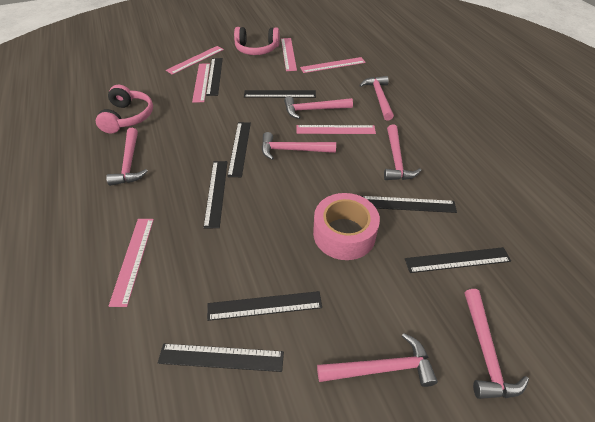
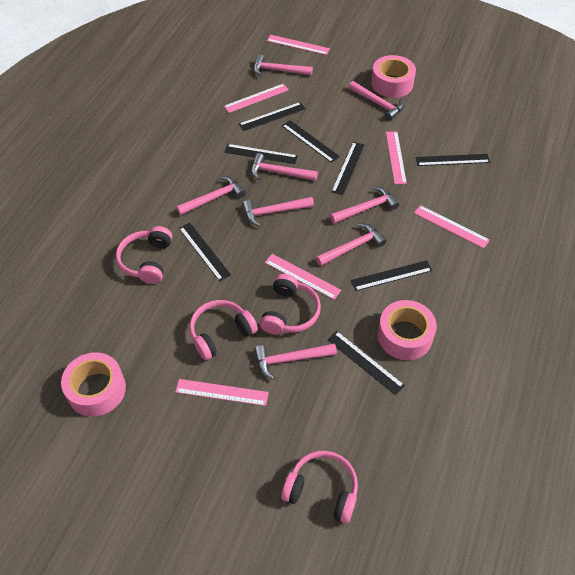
pink hammer: [106,128,148,186] [262,132,336,160] [284,96,353,119] [317,333,438,387] [359,76,394,121] [384,125,422,180] [465,289,529,399] = 7 -> [176,176,246,215] [242,197,314,227] [251,153,318,181] [254,54,313,76] [254,343,337,380] [316,223,387,266] [330,186,399,224] [349,81,404,121] = 8
pink headphones: [96,85,153,133] [234,27,280,55] = 2 -> [116,226,172,284] [189,300,258,360] [260,274,321,335] [281,451,358,524] = 4
pink tape: [313,193,380,260] = 1 -> [61,352,126,417] [371,55,416,98] [378,300,437,360] = 3

